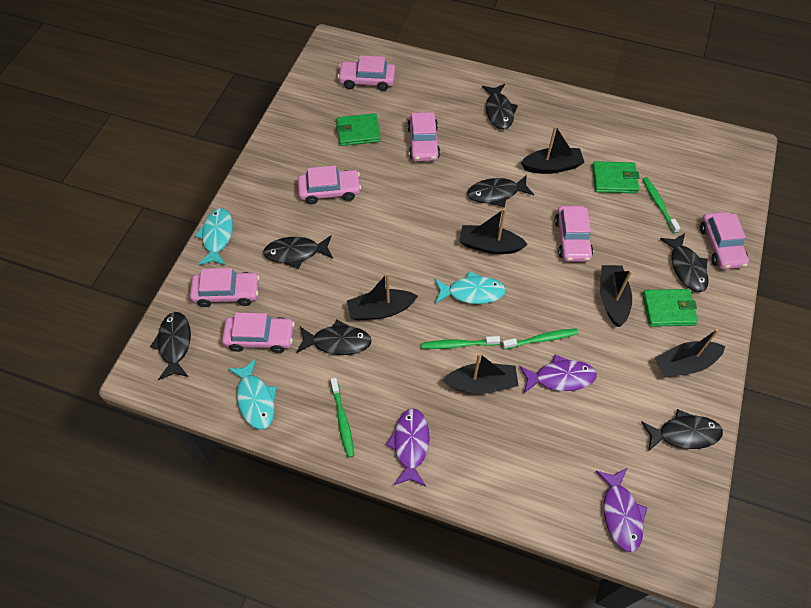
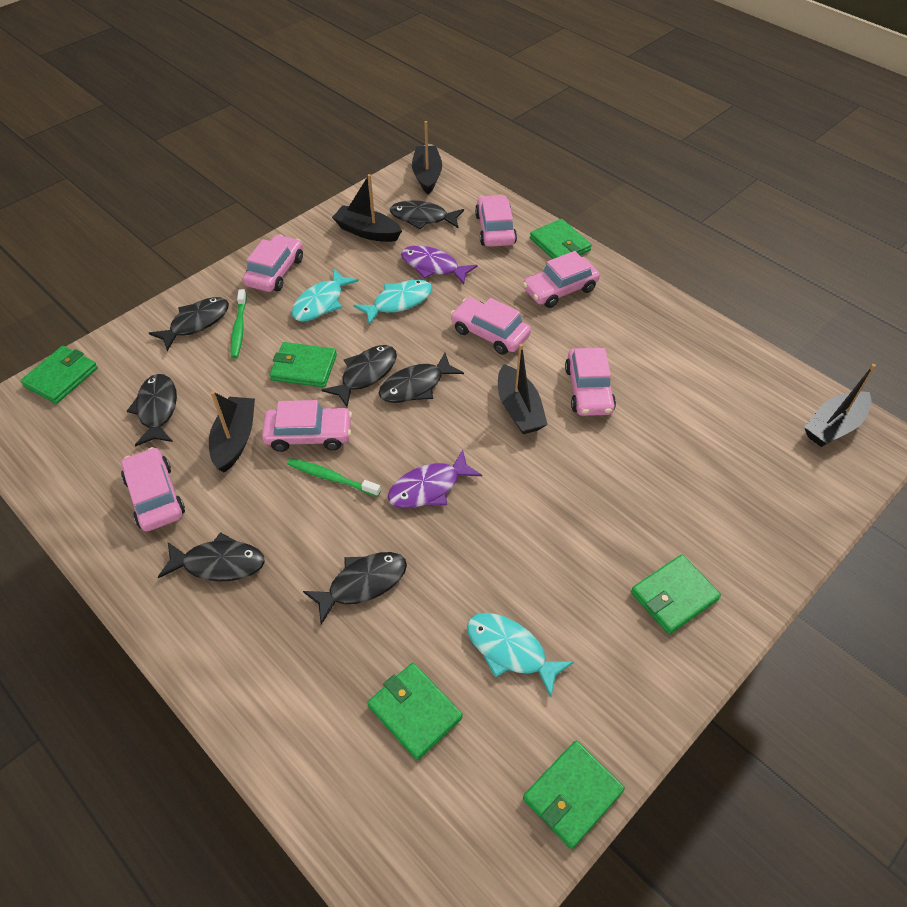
black boat: [347,273,418,321] [442,353,519,394] [459,208,528,254] [521,126,585,174] [600,265,632,327] [655,329,725,377] = 6 -> [209,391,255,473] [332,174,402,242] [412,121,442,194] [498,344,548,434] [804,364,876,447] = 5
green toothbrush: [330,378,354,458] [421,336,500,349] [502,328,578,349] [643,177,680,234] = 4 -> [231,289,247,358] [287,458,381,497] = 2
green wallet: [336,113,381,146] [592,161,639,193] [642,289,698,327] = 3 -> [20,346,98,404] [270,342,337,388] [367,663,463,760] [523,741,625,849] [530,219,592,259] [631,555,721,634] = 6
purple fish: [386,408,430,486] [519,354,597,393] [596,468,647,552] = 3 -> [387,450,482,508] [401,245,478,285] = 2

